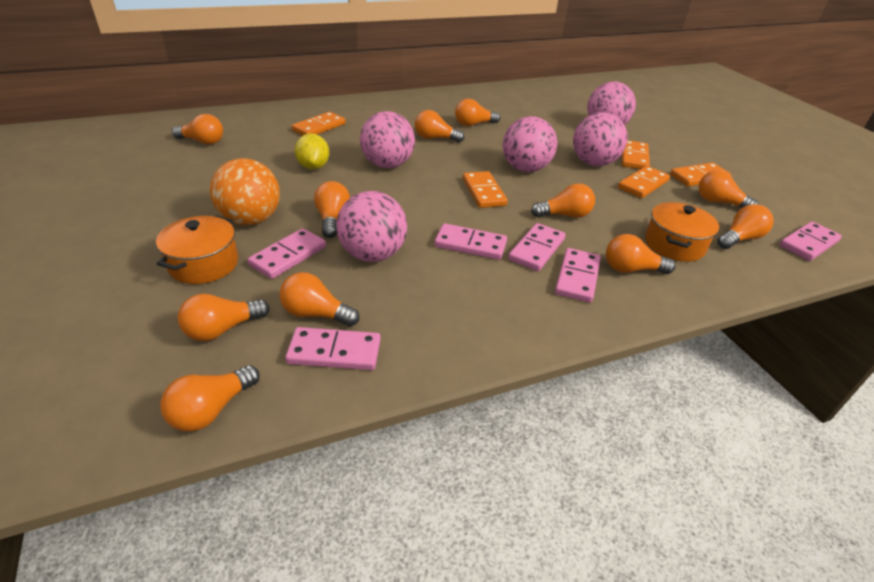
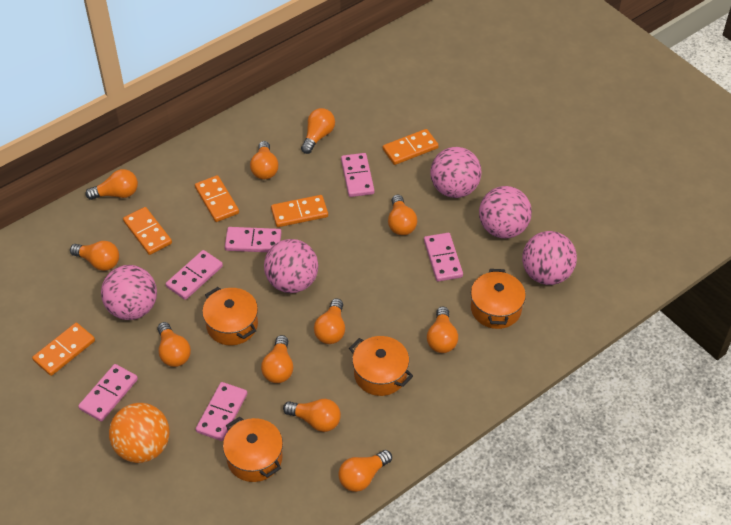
orange pot: [156,215,238,284] [645,202,719,262] = 2 -> [202,287,258,345] [223,417,283,482] [349,336,413,396] [471,269,526,329] = 4
yellow lemon: [295,133,329,170] = 1 -> none = 0

